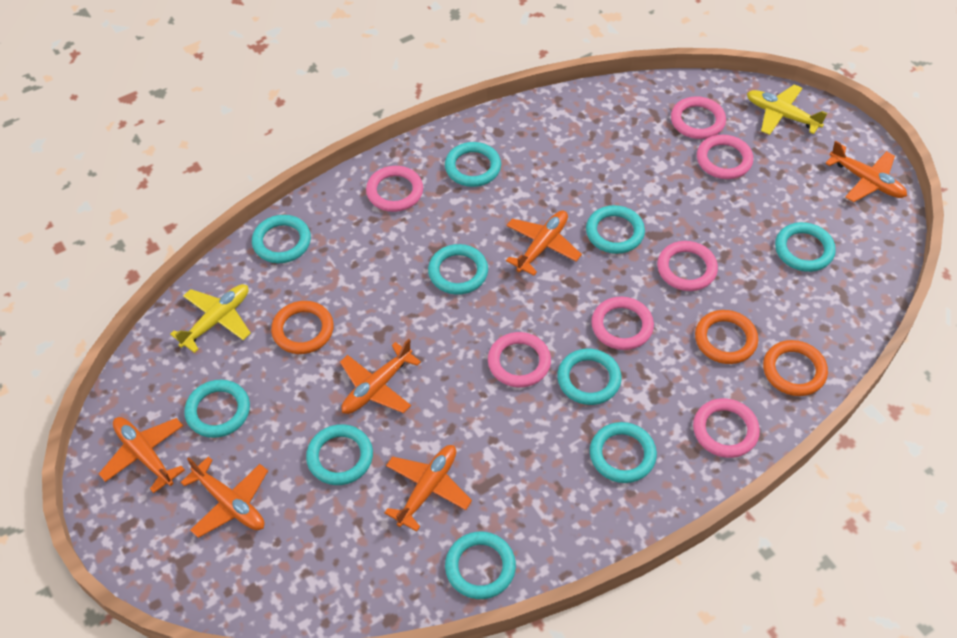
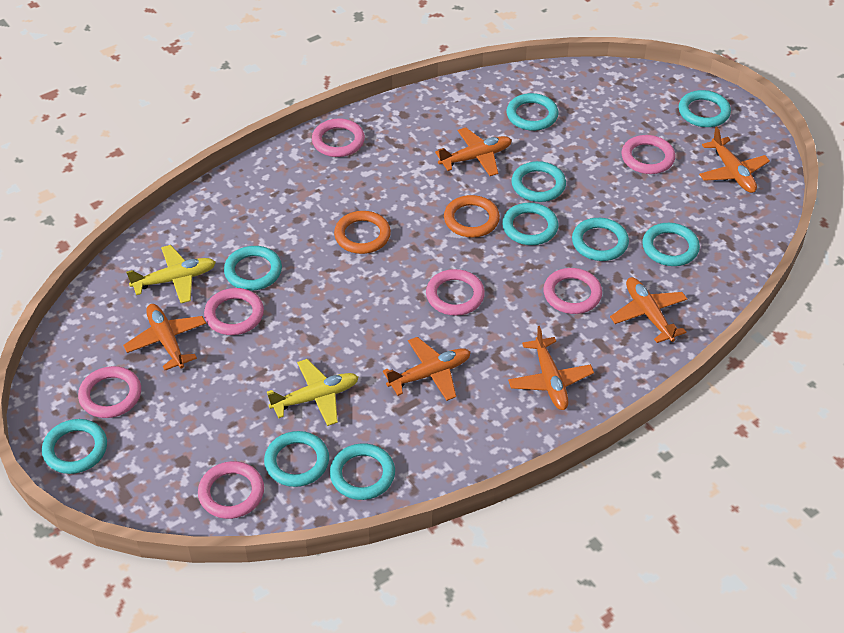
orange ring: [271,301,334,354] [695,310,758,364] [763,340,828,396] = 3 -> [334,211,391,254] [444,195,500,238] = 2

